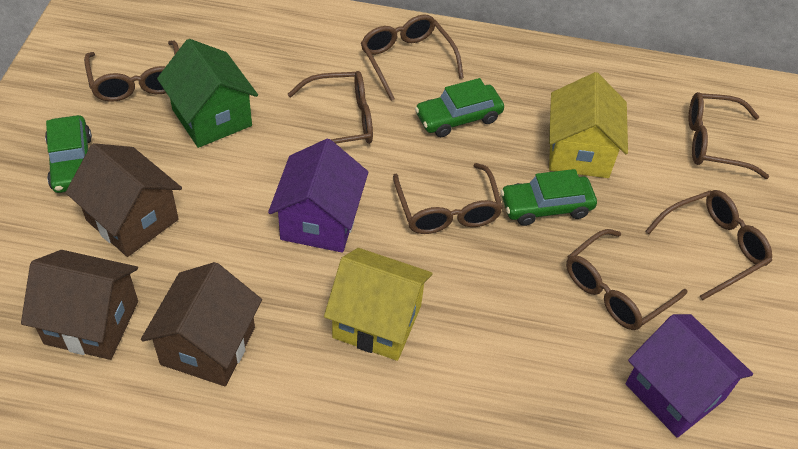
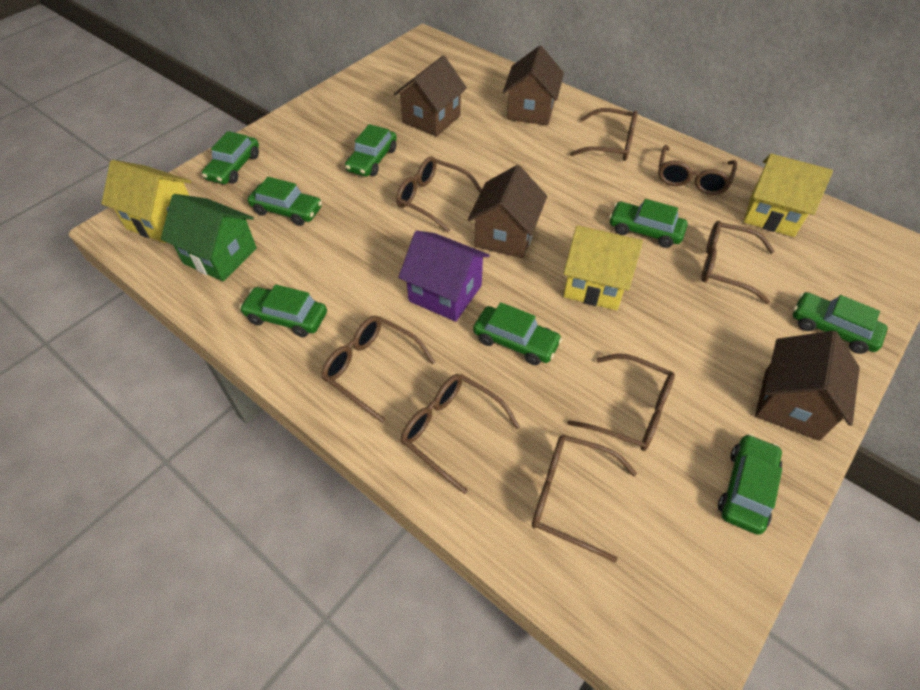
brown glasses: [84,41,179,102] [288,71,373,144] [361,15,464,101] [393,163,503,234] [566,229,688,330] [645,190,772,300] [688,92,769,179] = 7 -> [321,316,435,423] [396,156,482,232] [401,374,520,494] [532,435,637,562] [567,354,675,451] [570,108,638,161] [658,145,737,195] [701,221,774,304] = 8
brown house: [21,250,138,360] [65,143,182,257] [141,262,262,386] = 3 -> [394,55,467,137] [468,165,547,258] [503,45,564,125] [755,331,860,441] = 4
green car: [45,115,92,193] [415,78,504,137] [501,169,597,226] = 3 -> [202,131,259,184] [239,284,327,337] [248,177,322,226] [345,124,397,177] [473,302,562,365] [609,199,688,248] [718,434,782,535] [793,292,888,354] = 8
purple house: [268,139,368,253] [626,314,753,438] = 2 -> [398,230,490,322] = 1
yellow house: [324,248,432,361] [549,72,628,178] = 2 -> [101,160,191,243] [563,225,643,310] [744,154,833,237] = 3

